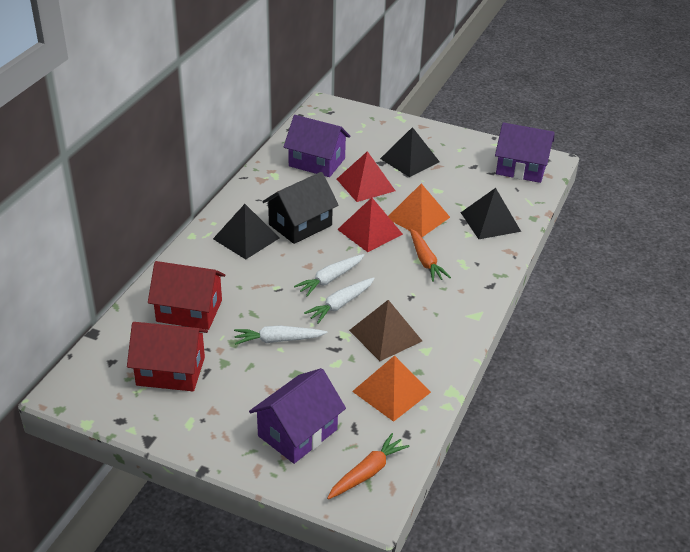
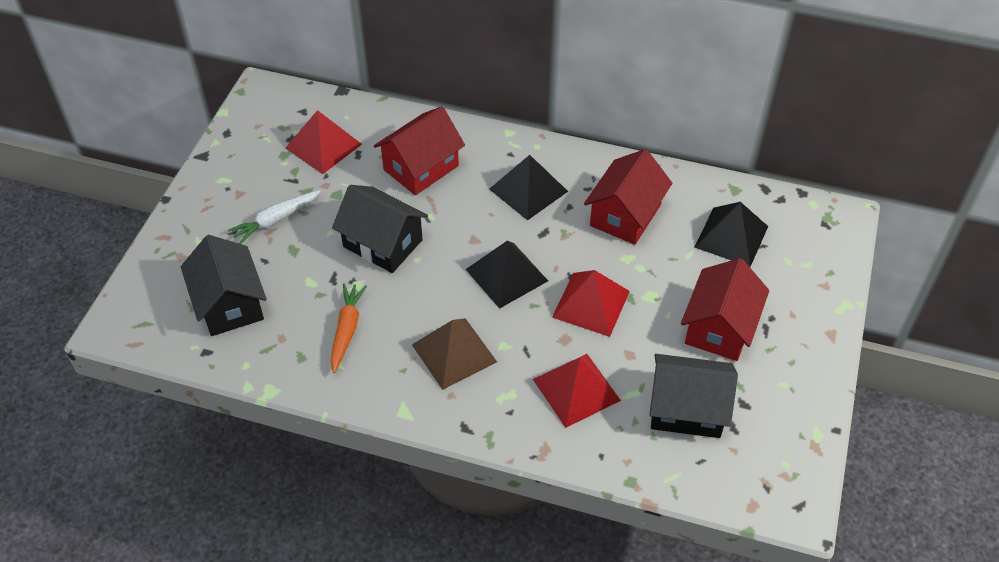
black house: [262,172,339,244] = 1 -> [181,235,267,336] [332,185,428,273] [649,354,738,438] = 3
orange carrot: [327,433,410,499] [410,229,451,282] = 2 -> [331,283,367,373] = 1
orange pyramid: [352,355,431,422] [388,183,450,237] = 2 -> none = 0
purple house: [249,368,346,464] [284,115,350,177] [495,122,554,183] = 3 -> none = 0
red house: [127,322,208,391] [148,261,226,330] = 2 -> [374,106,465,195] [584,149,672,245] [681,258,769,361] = 3
red pyramid: [337,151,395,202] [337,198,403,252] = 2 -> [285,110,362,174] [533,354,621,428] [552,270,630,337] = 3
white carrot: [234,326,327,345] [294,254,364,296] [304,277,375,324] = 3 -> [228,190,321,244] = 1

